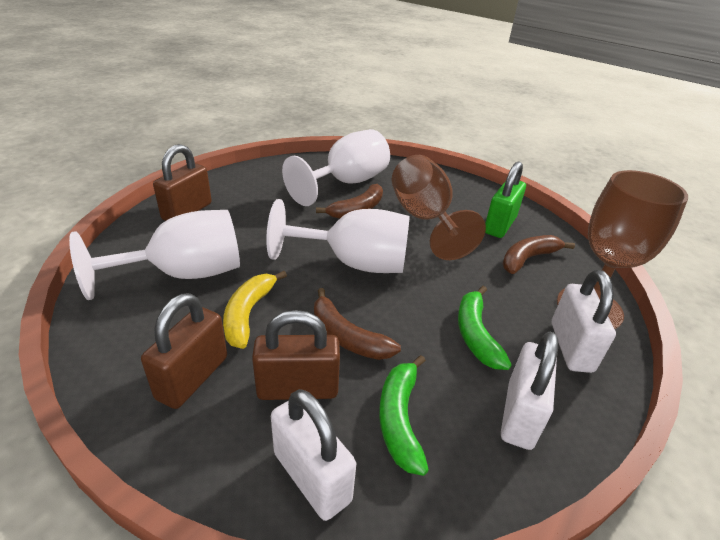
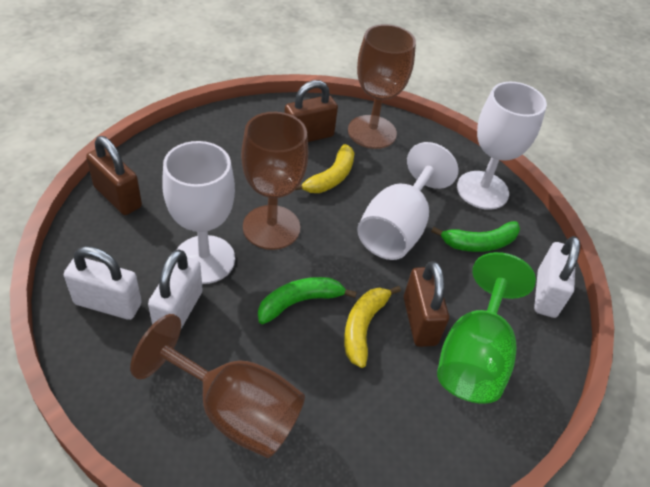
brown banana: [314,288,401,360] [316,184,383,219] [503,235,575,274] = 3 -> none = 0
brown goblet: [392,155,486,260] [557,170,688,329] = 2 -> [130,314,305,458] [241,112,309,250] [348,24,416,149] = 3
green goblet: none = 0 -> [437,252,536,404] = 1
green padlock: [485,161,526,238] = 1 -> none = 0
yellow banana: [223,271,287,349] = 1 -> [296,144,354,193] [344,286,401,368] = 2

